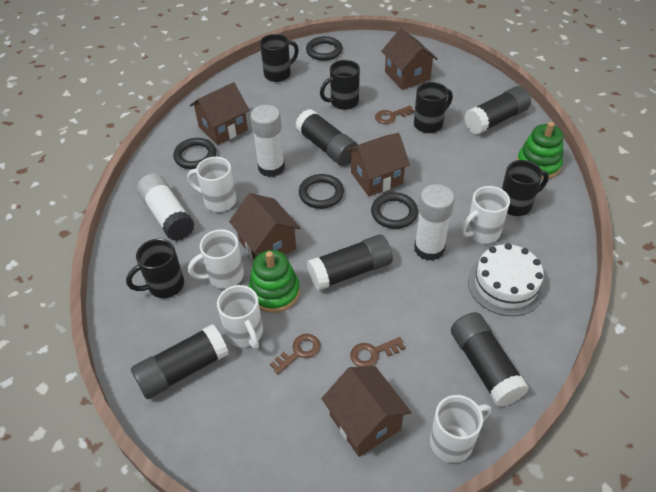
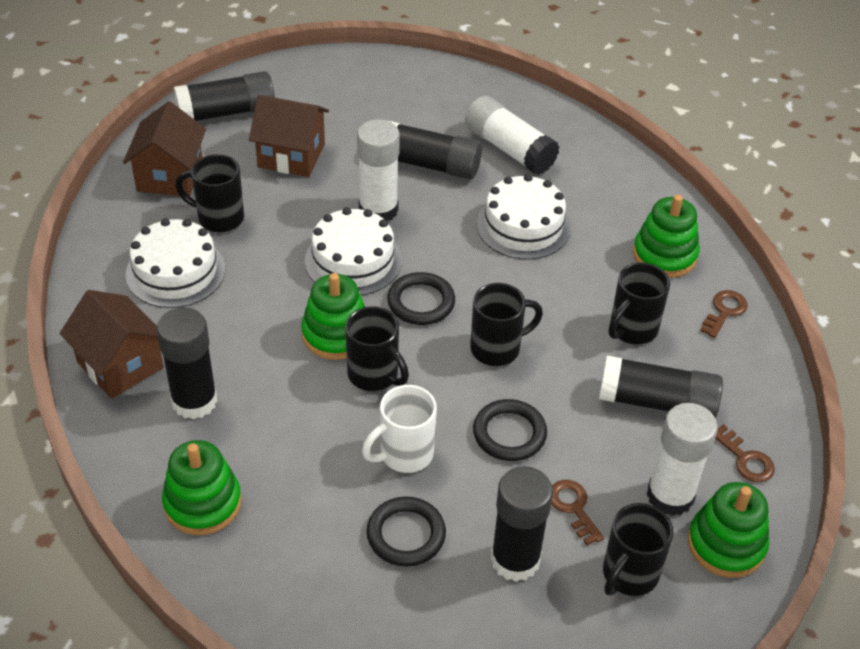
black ring: [173,138,216,169] [299,174,344,209] [306,36,342,61] [371,192,418,229] = 4 -> [367,496,446,567] [387,272,455,325] [473,399,547,461] = 3
brown house: [190,82,249,145] [229,193,300,259] [321,366,411,457] [346,133,410,196] [381,29,438,90] = 5 -> [60,290,164,399] [123,101,206,197] [249,95,329,177] = 3
green stacking toy: [249,250,300,313] [517,122,563,179] = 2 -> [162,440,242,535] [301,273,365,360] [633,195,700,278] [688,482,769,578] = 4
white cake: [468,243,545,316] = 1 -> [126,218,225,308] [305,207,402,295] [477,174,571,260] = 3
white mug: [187,157,236,212] [188,229,244,289] [217,285,263,349] [430,395,491,463] [461,186,510,244] = 5 -> [362,385,437,473] = 1

